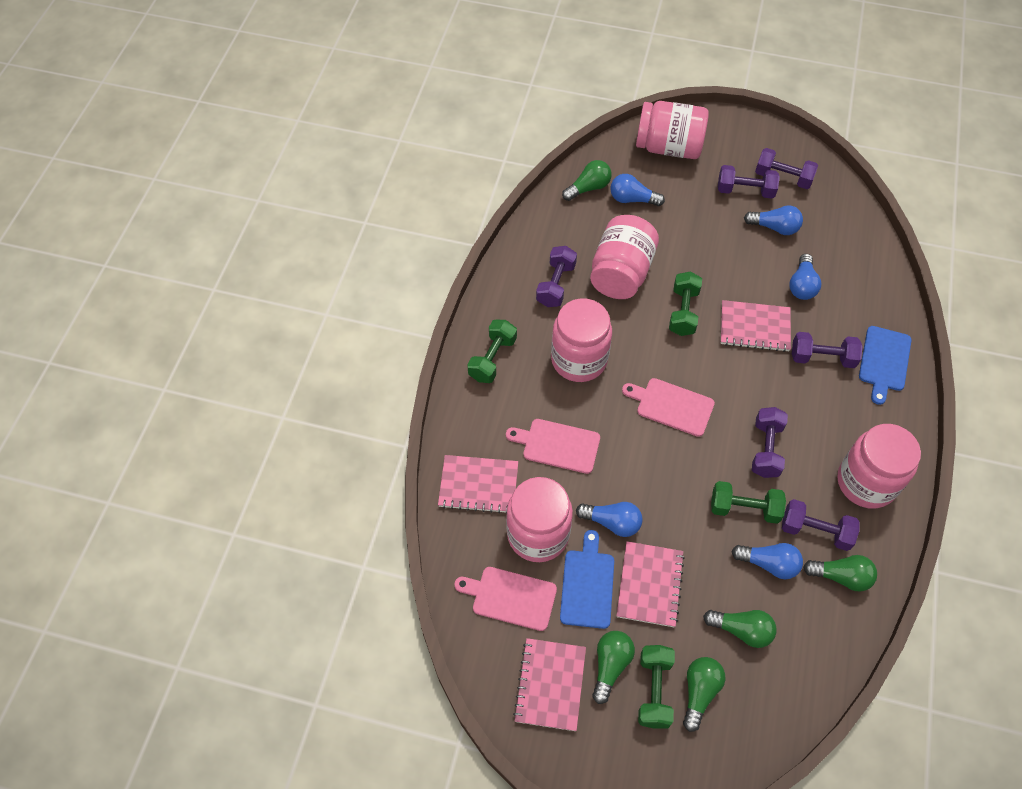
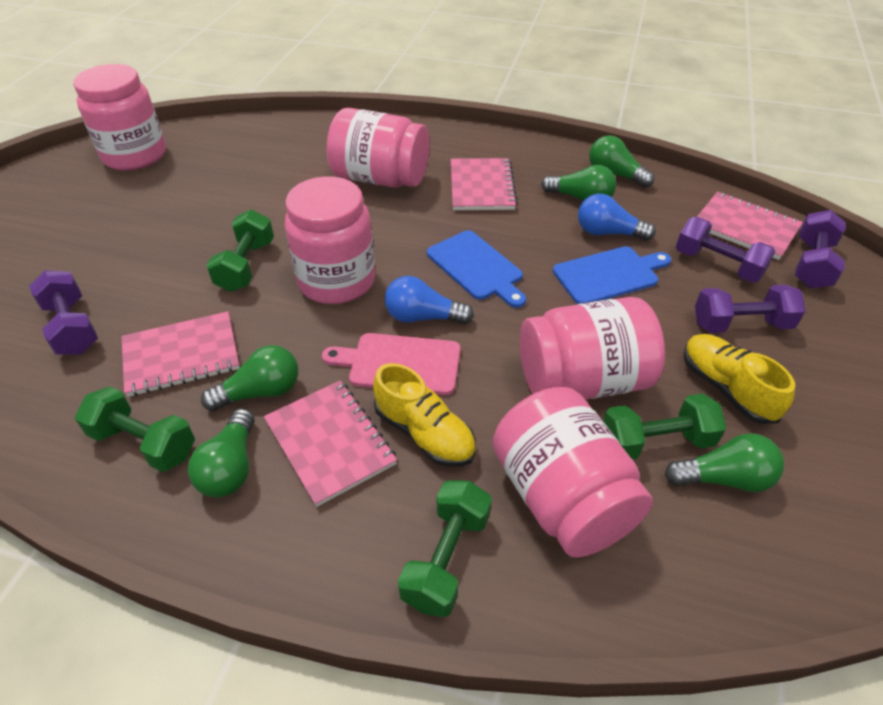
blue light bulb: [576,502,643,537] [610,174,665,206] [731,543,803,579] [744,205,803,235] [789,254,821,300] = 5 -> [385,276,474,324] [578,194,656,241] = 2
pink cutting board: [454,567,557,631] [506,419,600,474] [622,378,715,437] = 3 -> [322,333,460,395] = 1
purple dumbbell: [536,246,577,307] [718,165,780,199] [752,407,788,478] [755,148,818,189] [782,499,860,551] [792,332,863,368] = 6 -> [29,270,98,355] [676,217,776,283] [695,285,805,333] [795,210,846,288] = 4
yellow shoe: none = 0 -> [373,363,476,467] [684,334,795,424] = 2

